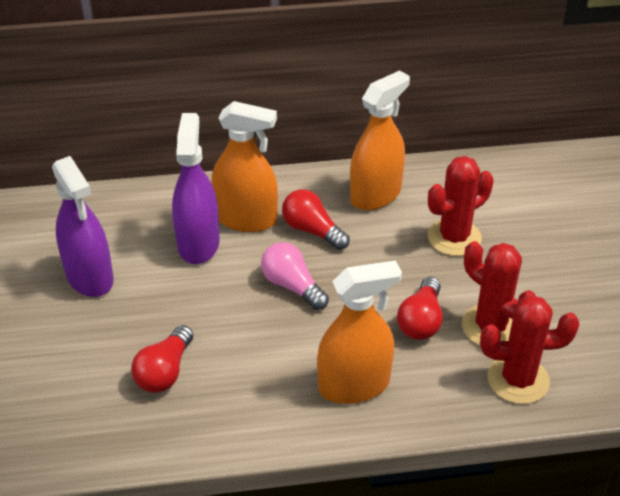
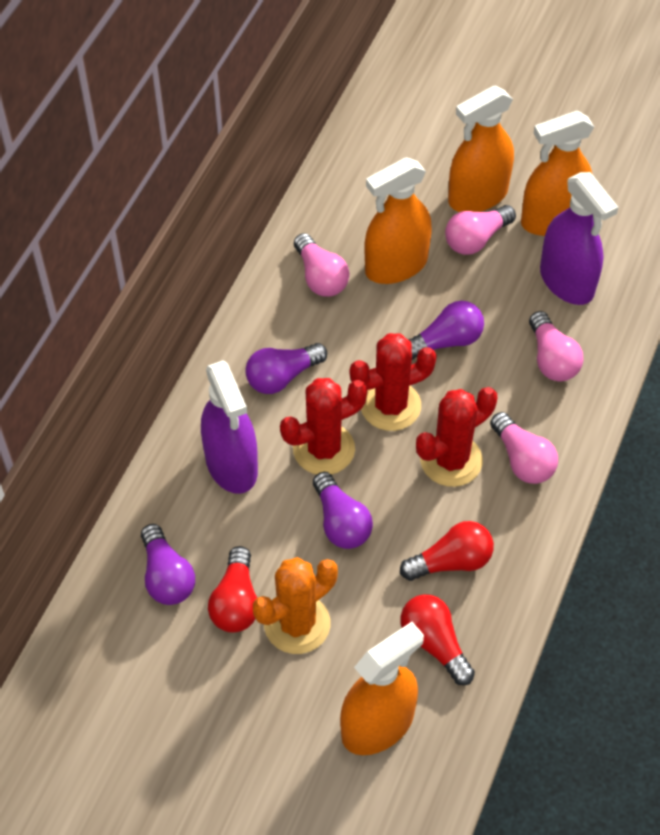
orange cactus: none = 0 -> [253,557,338,654] = 1
orange spray bottle: [211,101,278,232] [317,260,402,404] [350,70,410,210] = 3 -> [340,622,424,755] [364,157,432,284] [448,86,514,212] [521,111,594,236] = 4
pink light bulb: [261,242,329,310] = 1 -> [294,233,349,297] [445,205,516,255] [490,412,558,484] [529,311,584,382] = 4
purple light bulb: none = 0 -> [141,524,195,605] [245,343,327,394] [313,472,373,549] [409,301,484,360] = 4

